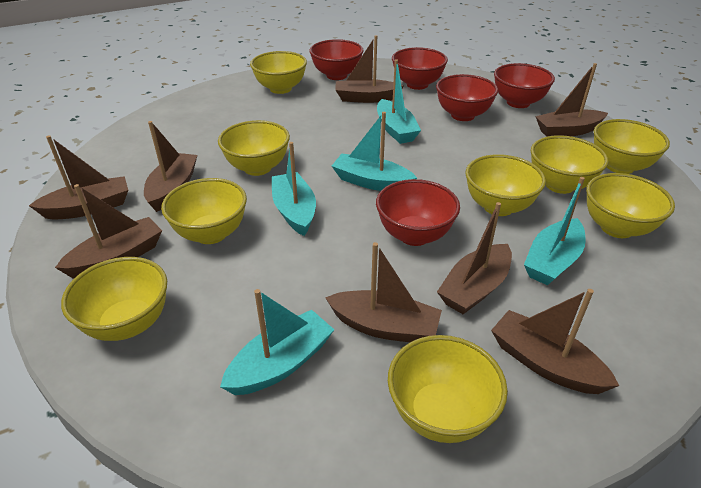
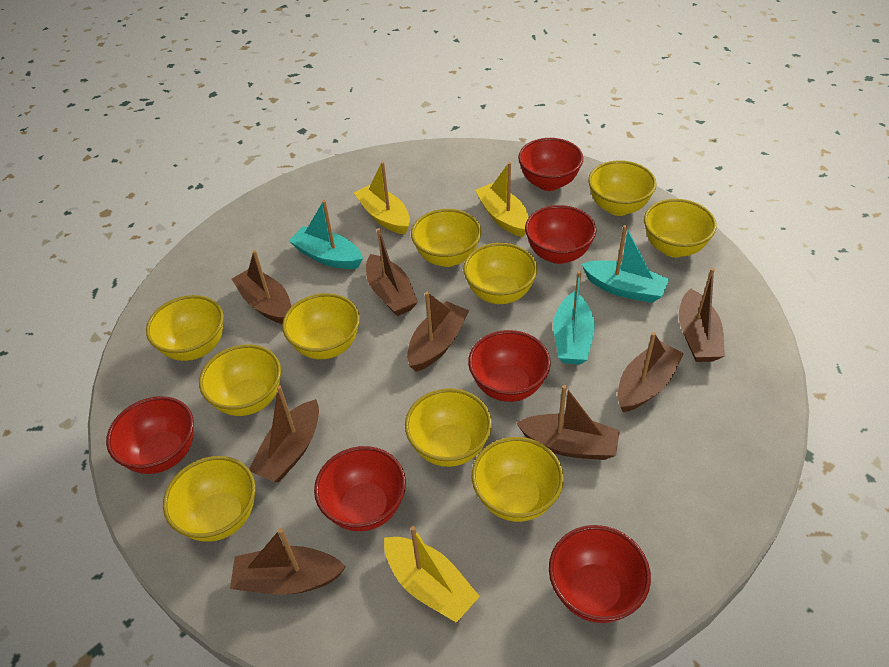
red bowl: [309,39,363,80] [376,179,460,246] [392,47,448,90] [436,74,498,121] [494,63,555,108] = 5 -> [106,396,194,474] [314,446,406,531] [468,330,551,402] [518,138,583,191] [525,205,596,264] [549,525,651,623] = 6
turquoise boat: [220,289,334,395] [272,142,316,236] [332,112,417,191] [377,59,421,144] [524,177,586,285] = 5 -> [289,200,363,269] [553,271,595,364] [582,225,669,303] = 3
yellow boat: none = 0 -> [354,162,410,234] [384,526,480,623] [475,162,529,237] = 3
yellow bowl: [61,257,167,341] [161,178,247,244] [218,120,290,176] [250,51,307,94] [388,335,508,443] [465,154,546,216] [531,135,608,194] [586,173,675,238] [594,119,670,174] = 9 -> [146,295,224,361] [163,456,256,541] [199,344,281,416] [282,293,360,359] [405,388,492,467] [411,209,481,267] [463,243,537,304] [472,437,564,522] [588,160,657,216] [644,199,717,257] = 10

